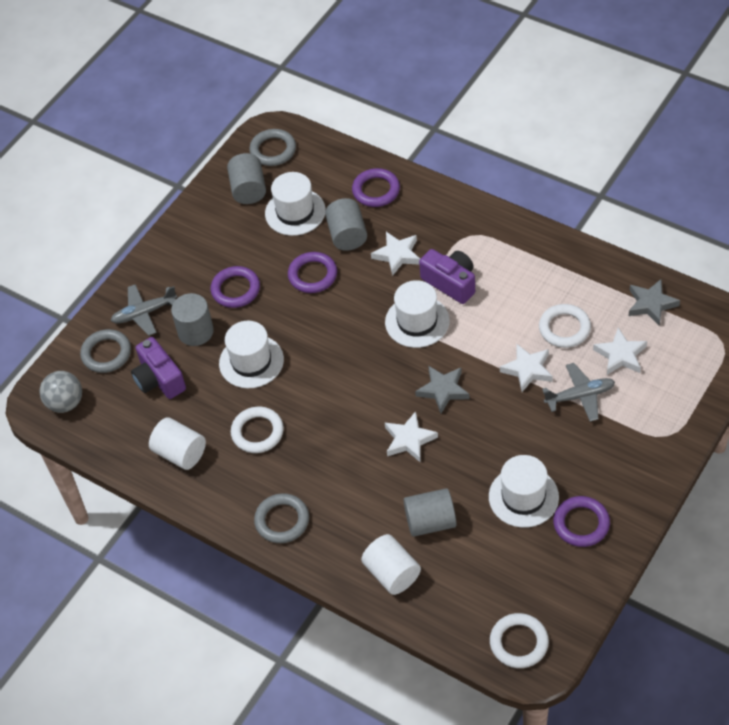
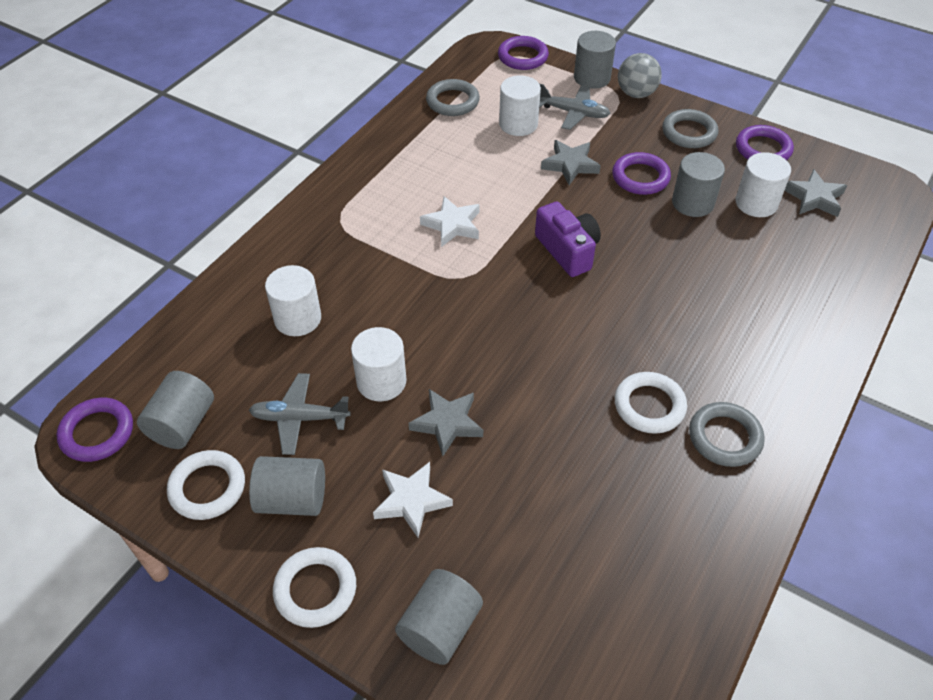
grey cylinder: [171,293,214,346] [227,153,266,204] [325,198,367,251] [404,488,456,537] = 4 -> [137,371,214,449] [249,456,325,516] [395,569,483,665] [574,31,616,89] [672,152,725,217] = 5
grey star: [415,366,469,413] [628,279,680,326] = 2 -> [409,389,483,456] [541,140,601,185] [785,169,847,217] = 3
purple camera: [131,337,186,399] [419,249,475,304] = 2 -> [535,201,601,277] = 1
white cylinder: [149,417,206,470] [361,534,421,595] = 2 -> [265,265,321,336] [351,327,406,401] [499,75,541,136] [736,152,791,217] = 4
white hat: [219,321,284,388] [265,172,326,236] [385,280,450,348] [489,455,559,528] = 4 -> none = 0
white star: [371,232,420,276] [385,411,438,462] [500,343,553,392] [593,328,647,375] = 4 -> [373,462,453,538] [420,196,479,247] = 2

